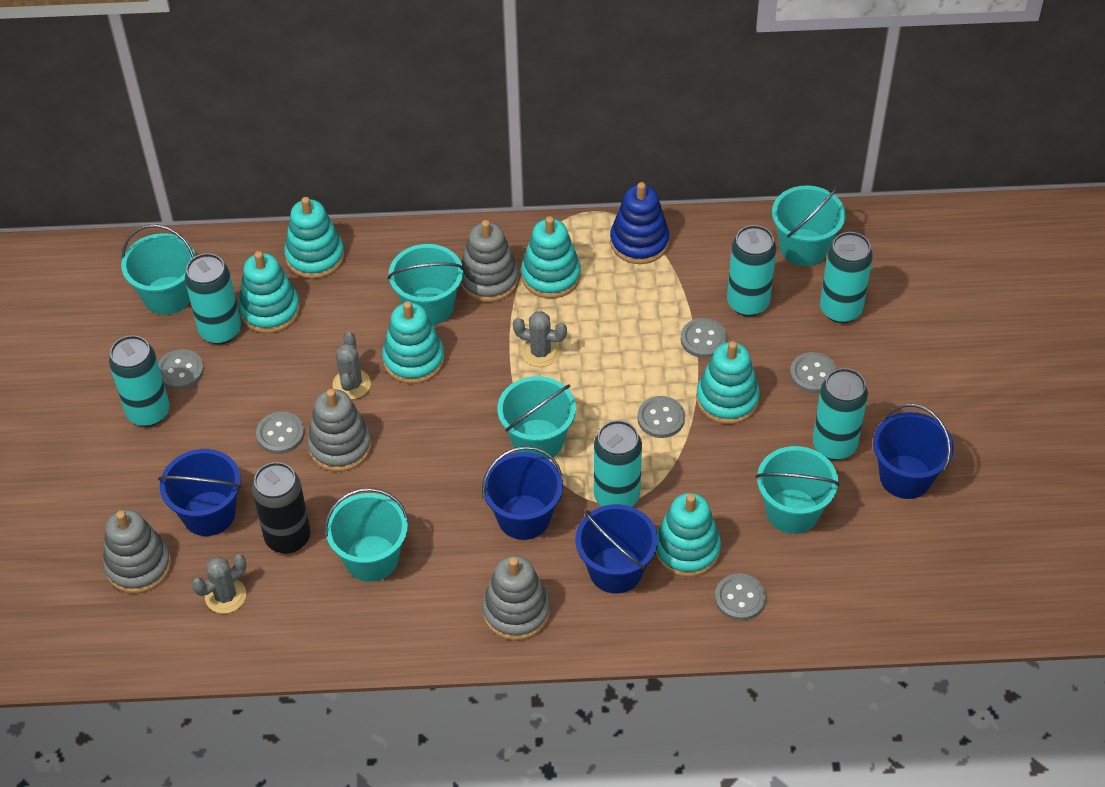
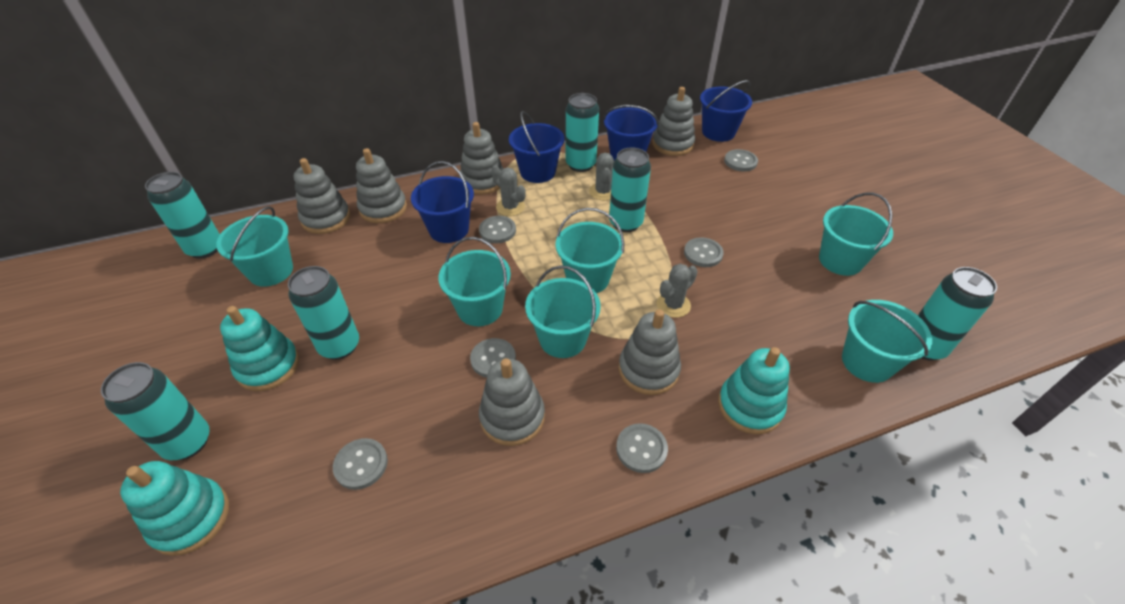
black can: [252,462,311,554] = 1 -> none = 0
blue stacking toy: [610,182,669,264] = 1 -> none = 0
grey stacking toy: [103,509,171,594] [307,389,372,472] [460,220,519,302] [482,555,550,640] = 4 -> [294,158,350,234] [356,148,407,223] [459,122,503,195] [479,358,545,446] [618,309,681,395] [652,87,695,156] = 6
turquoise stacking toy: [238,251,300,333] [284,197,345,279] [382,301,445,384] [521,216,581,299] [655,493,721,577] [696,341,760,424] = 6 -> [120,461,229,556] [220,306,299,391] [718,347,790,434] = 3

